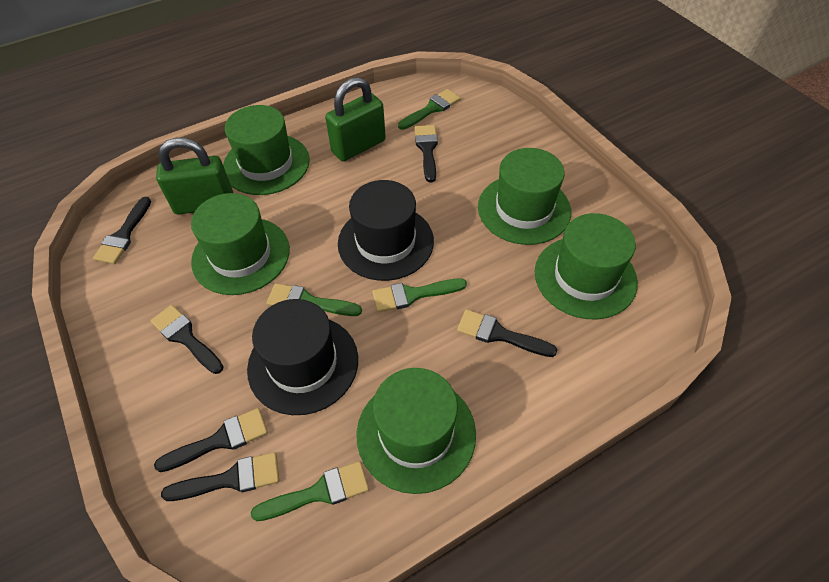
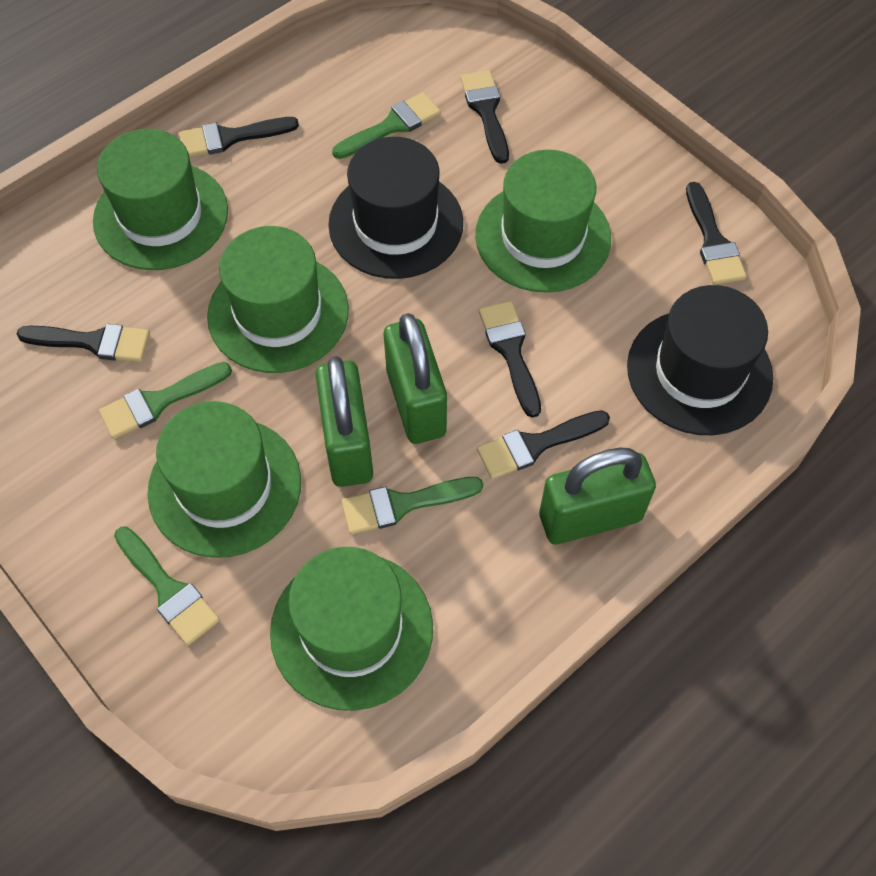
green padlock: [156,138,233,214] [325,77,386,161] = 2 -> [315,356,373,487] [384,313,447,444] [539,448,656,544] = 3

